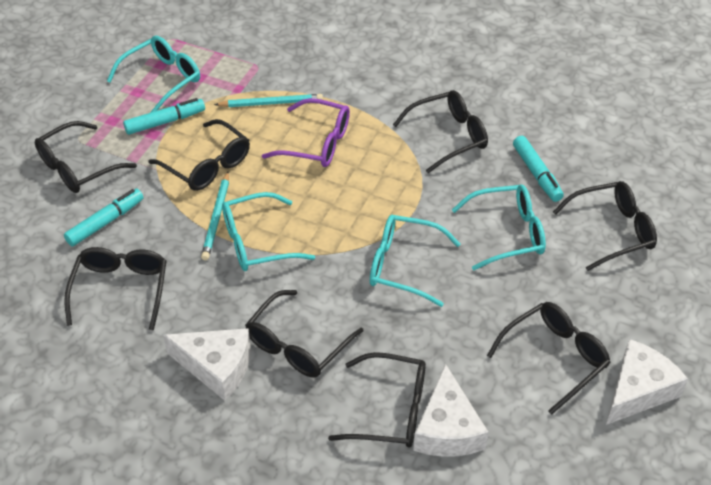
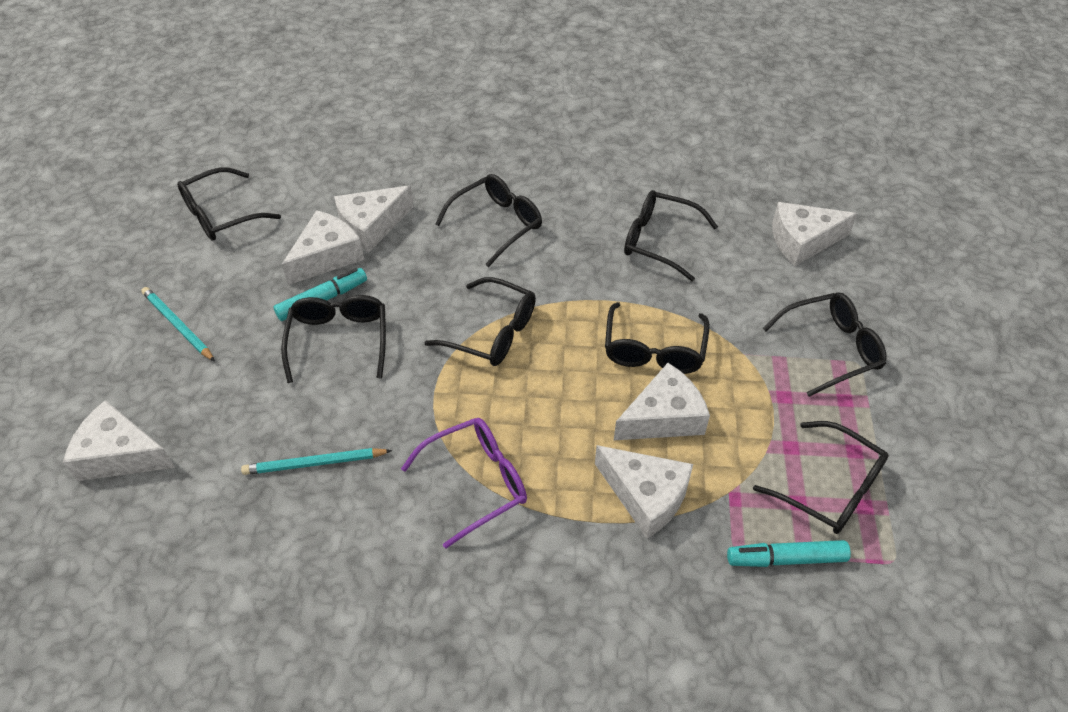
turquoise glasses: [107,36,200,113] [222,192,315,271] [370,215,461,307] [452,184,546,270] = 4 -> none = 0
turquoise marker: [64,189,144,246] [123,98,205,135] [513,136,564,202] = 3 -> [273,268,367,321] [727,540,851,567] = 2
white cheese: [163,328,251,401] [413,364,488,457] [606,339,688,425] = 3 -> [63,400,175,481] [282,210,364,285] [334,185,414,252] [595,445,693,538] [614,363,710,440] [772,202,858,266] = 6

